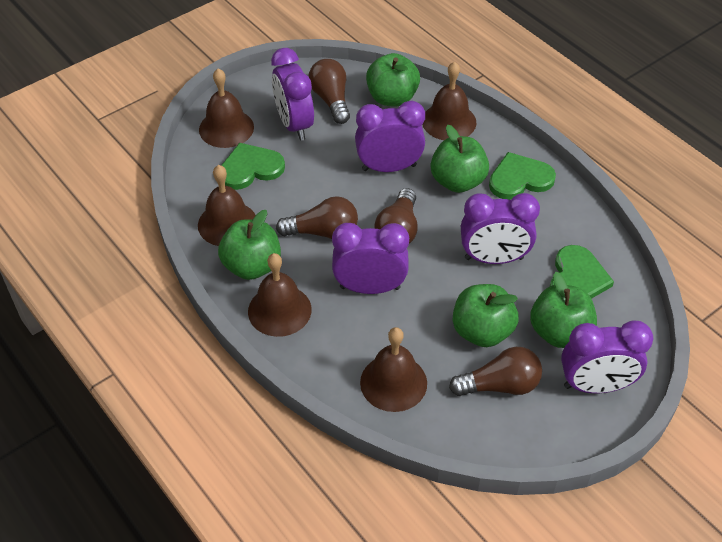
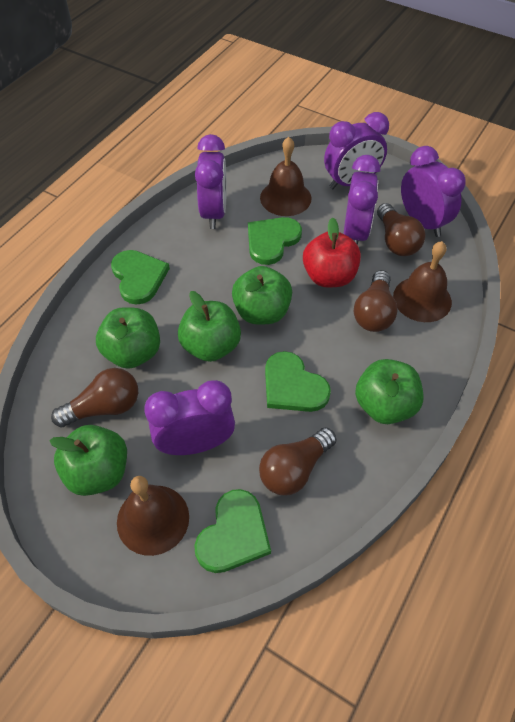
brown bell: [198,165,256,246] [199,68,254,148] [248,253,312,337] [360,327,427,412] [422,62,476,140] = 5 -> [117,476,189,556] [260,137,311,216] [393,241,452,322] = 3
green heart: [221,143,285,190] [489,152,556,199] [550,245,614,299] = 3 -> [111,250,170,305] [194,489,271,573] [248,217,302,265] [265,351,331,412] = 4
red apple: none = 0 -> [303,217,361,287] = 1

